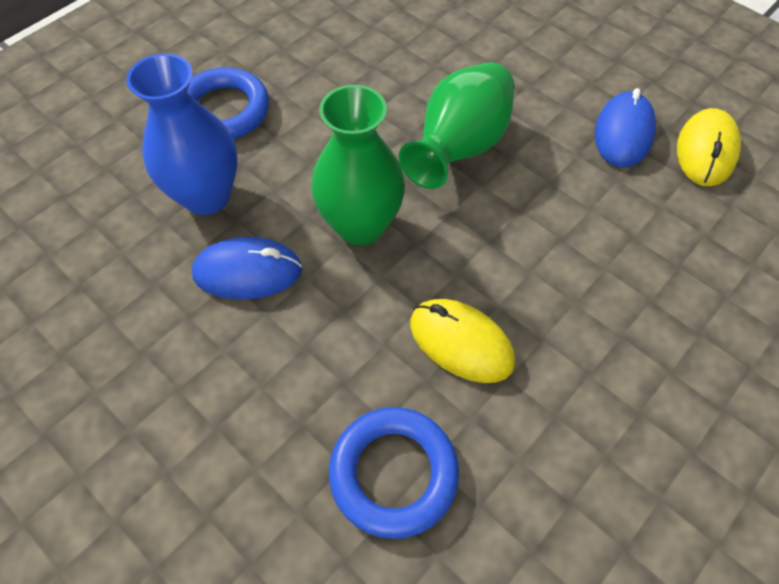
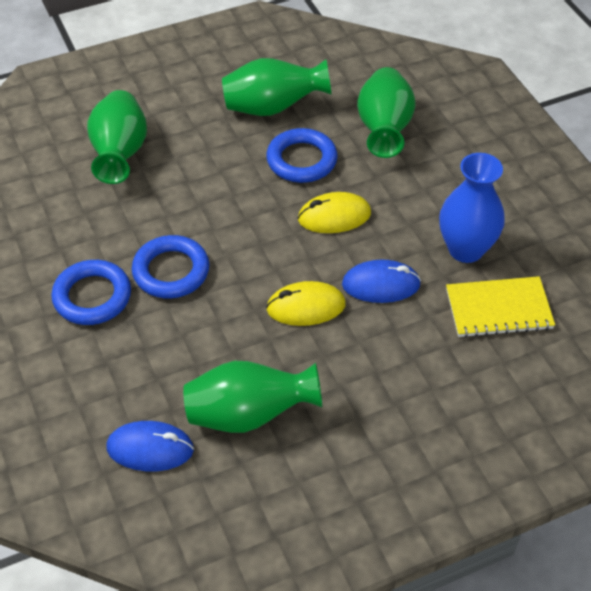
blue ring: [188,67,269,139] [329,407,459,539] = 2 -> [51,260,131,325] [132,235,209,298] [266,128,338,183] = 3
green vase: [311,85,405,245] [399,62,515,189] = 2 -> [87,90,147,184] [183,361,322,433] [222,58,332,116] [357,67,416,158] = 4
yellow notebook: none = 0 -> [446,276,555,338] = 1

